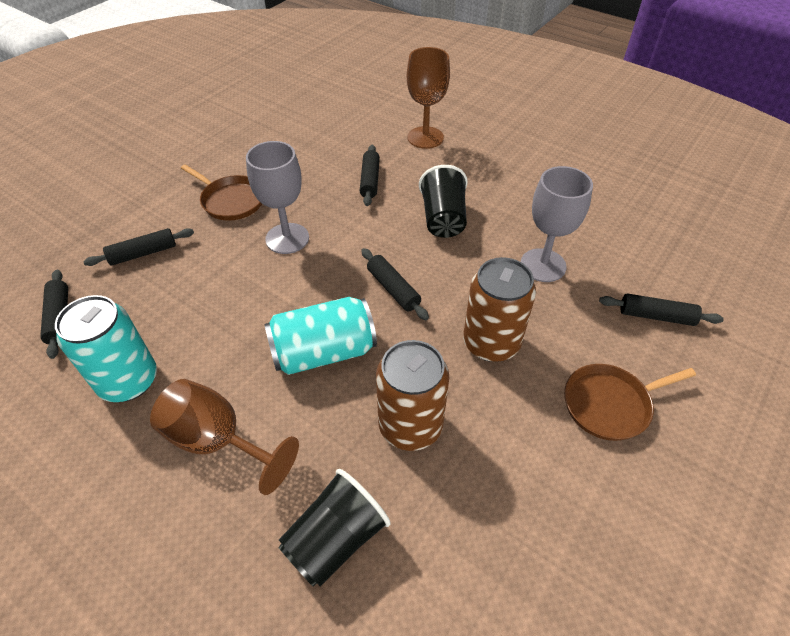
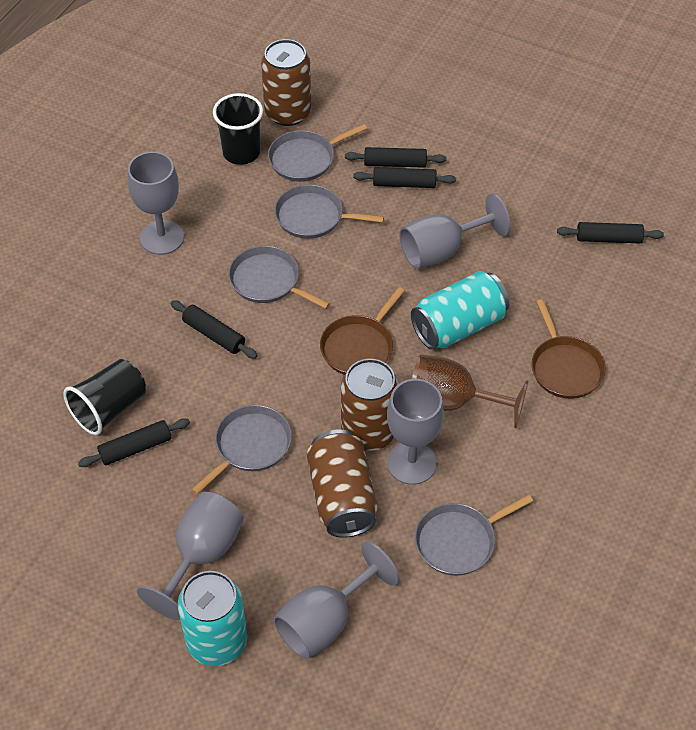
brown can: [376,340,449,451] [463,257,536,362] = 2 -> [261,39,311,126] [307,429,378,538] [341,359,399,451] = 3
brown goblet: [150,379,299,495] [407,47,450,149] = 2 -> [412,354,528,428] = 1
grey goblet: [246,141,309,254] [521,166,593,282] = 2 -> [128,151,184,255] [137,492,244,620] [273,541,400,659] [387,379,444,485] [399,193,510,269] = 5
grey pan: none = 0 -> [191,405,292,494] [228,246,330,309] [268,124,367,182] [274,185,384,239] [415,494,533,576] = 5

